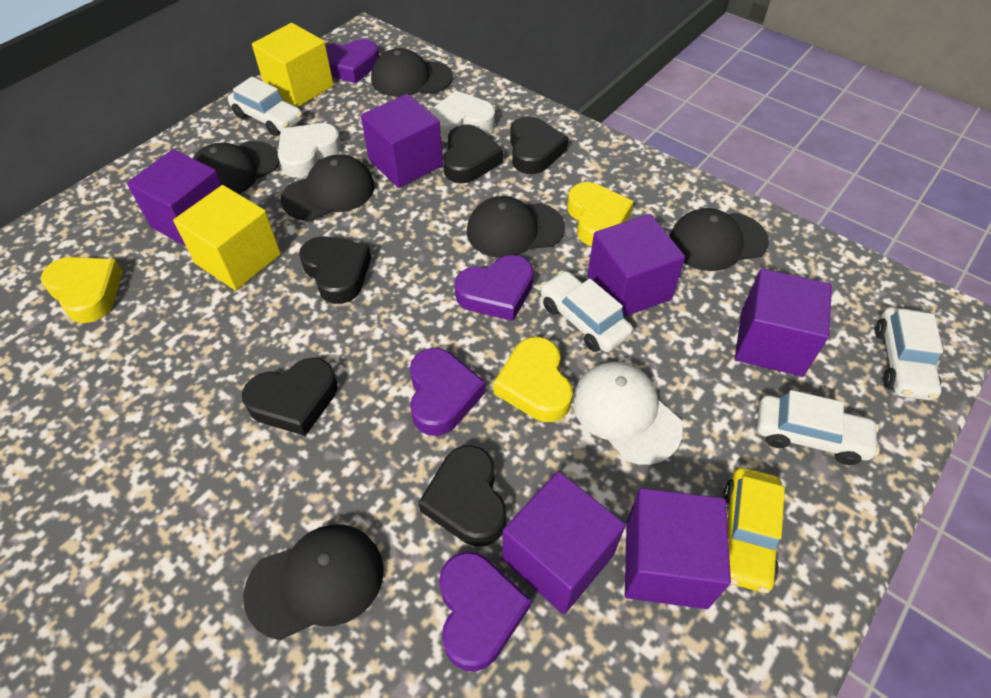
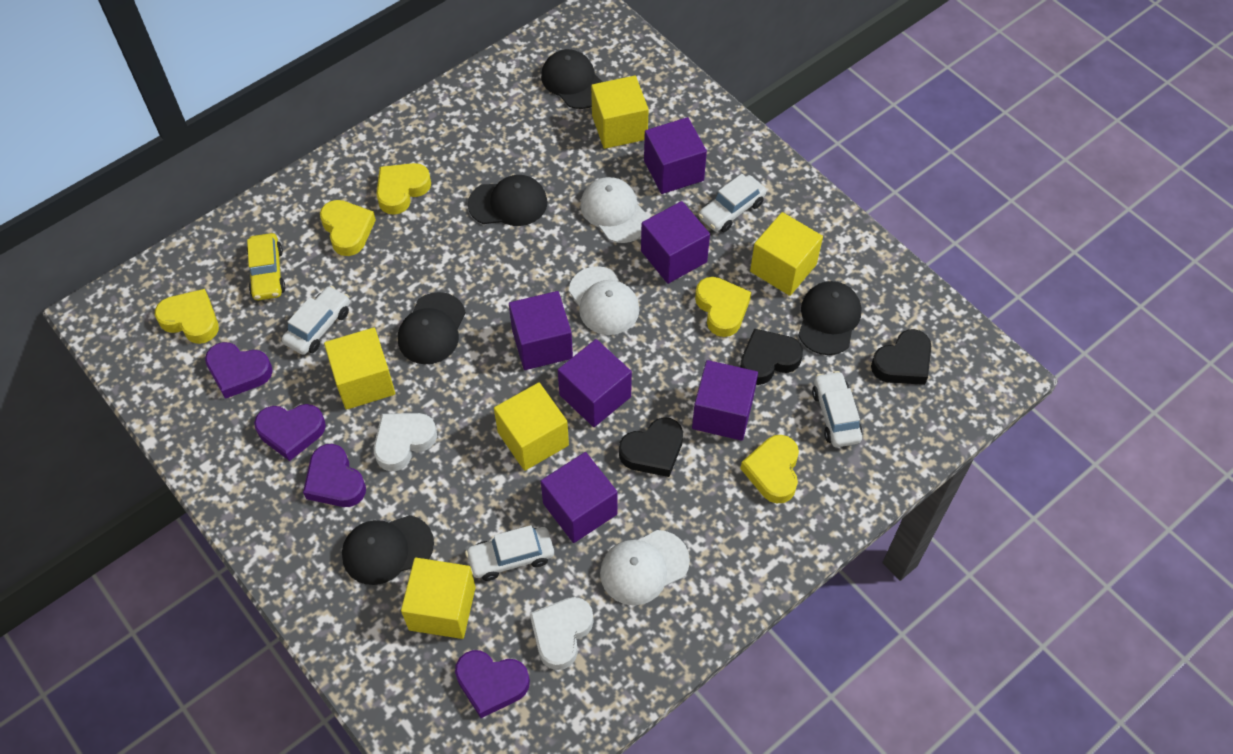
black cap: [193,141,280,194] [243,525,384,640] [281,154,375,221] [371,48,453,97] [467,196,565,258] [669,208,769,271] = 6 -> [342,515,434,585] [398,292,466,364] [468,175,547,226] [541,49,603,109] [798,281,861,355] = 5
black heart: [242,358,338,436] [299,236,371,304] [418,445,506,547] [443,124,503,183] [510,116,569,174] = 5 -> [619,417,683,477] [740,329,803,385] [871,329,931,385] = 3
white cap: [572,362,683,465] = 1 -> [569,266,640,335] [580,177,650,243] [600,530,690,606] = 3
yellow cube: [173,185,281,290] [252,23,334,107] = 2 -> [324,327,395,410] [401,558,476,639] [494,383,569,471] [591,75,649,149] [750,212,823,296] = 5
yellow heart: [41,257,123,323] [494,337,573,422] [567,182,634,246] = 3 -> [155,289,219,344] [320,200,376,256] [376,163,431,215] [695,277,751,337] [740,435,799,503] = 5

